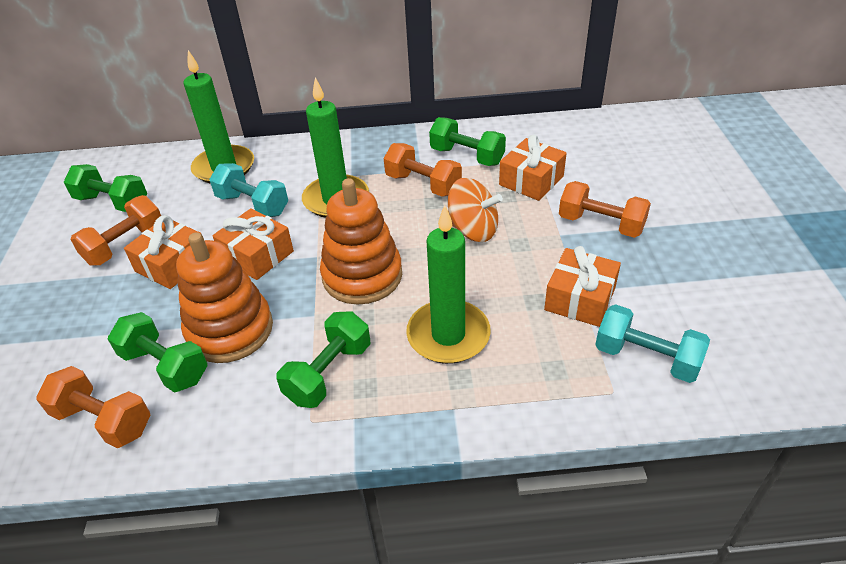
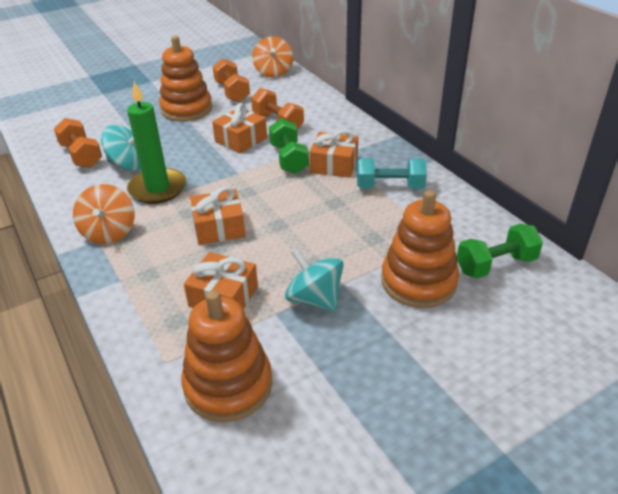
green candle: [183,50,254,184] [302,77,369,218] [406,205,491,364] = 3 -> [127,81,186,204] = 1
green dumbbell: [64,164,147,212] [108,312,208,393] [277,311,370,408] [429,117,506,166] = 4 -> [269,118,309,174] [457,224,543,278] = 2
orange dumbbell: [36,366,150,448] [70,195,161,266] [384,143,462,197] [559,181,651,238] = 4 -> [54,118,102,168] [213,59,250,102] [251,88,304,129] = 3
orange spinning top: [448,178,503,242] = 1 -> [73,184,135,244] [252,36,293,78] = 2
orange stacking toy: [176,232,273,363] [320,178,402,305] = 2 -> [159,36,212,122] [181,290,272,422] [381,190,459,308] = 3
turquoise dumbbell: [209,163,288,217] [595,304,710,383] = 2 -> [357,158,427,189] = 1
turquoise spinning top: none = 0 -> [101,125,141,171] [285,248,344,312] = 2

